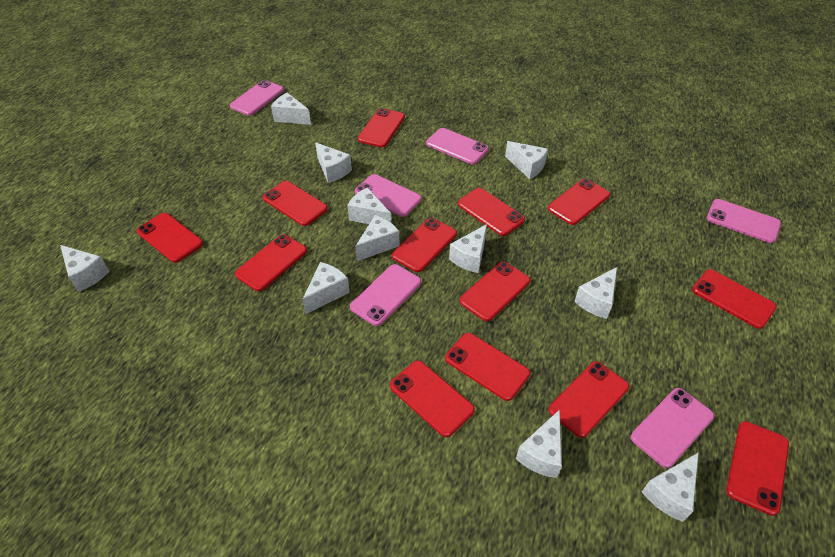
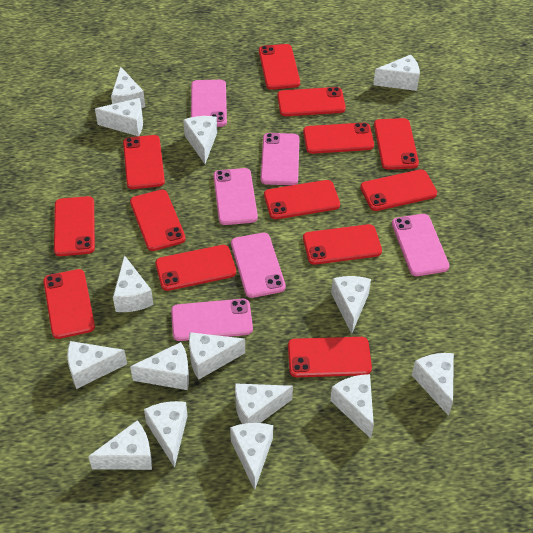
white cheese: [60,245,110,292] [271,93,311,125] [302,262,350,314] [315,143,352,183] [347,188,391,224] [355,215,400,261] [449,224,487,273] [505,141,548,179] [516,410,562,478] [574,267,617,319] [642,452,699,522] = 11 -> [67,341,127,389] [88,420,152,470] [95,98,143,136] [111,67,145,108] [113,255,154,312] [130,342,189,390] [144,401,188,468] [183,116,217,164] [189,332,245,380] [230,423,273,490] [235,383,293,424] [330,374,374,438] [331,276,371,334] [373,55,420,91] [412,353,454,416] = 15

